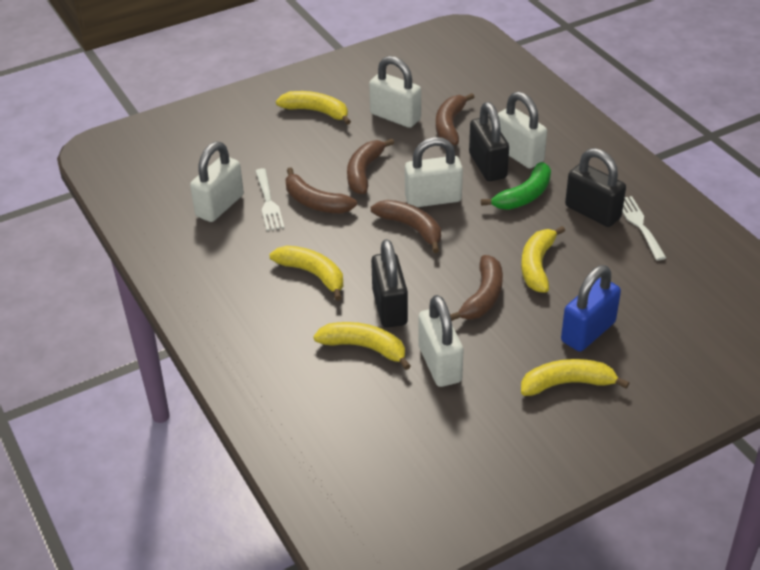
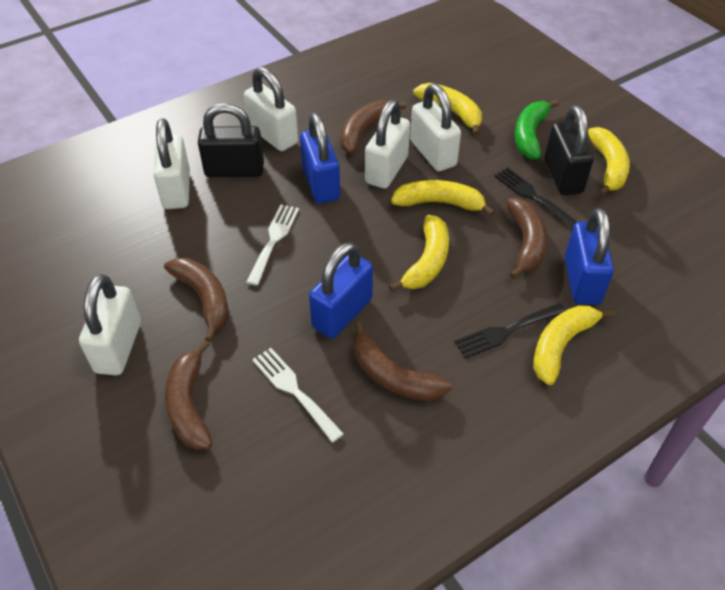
black fork: none = 0 -> [454,303,566,359] [494,167,577,230] = 2
black padlock: [371,239,408,328] [469,102,509,181] [565,148,626,227] = 3 -> [198,103,264,177] [545,105,594,195] = 2
blue padlock: [561,265,621,352] = 1 -> [300,113,340,203] [309,242,373,338] [565,208,614,305] = 3

